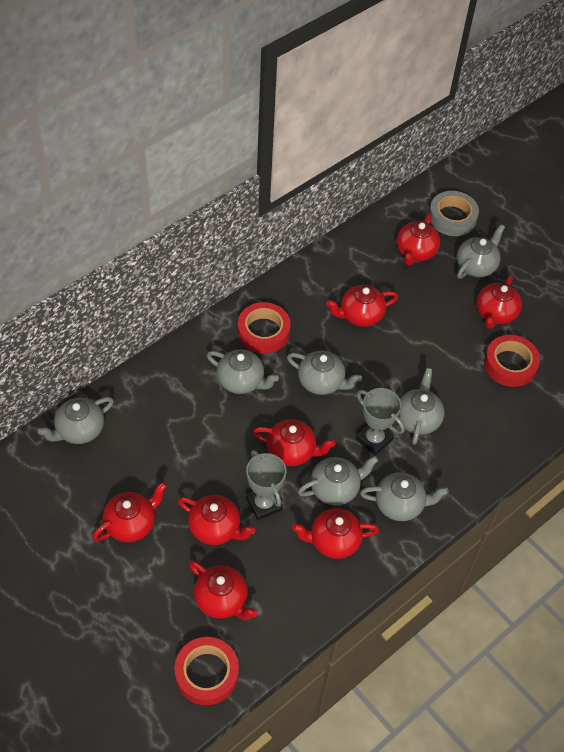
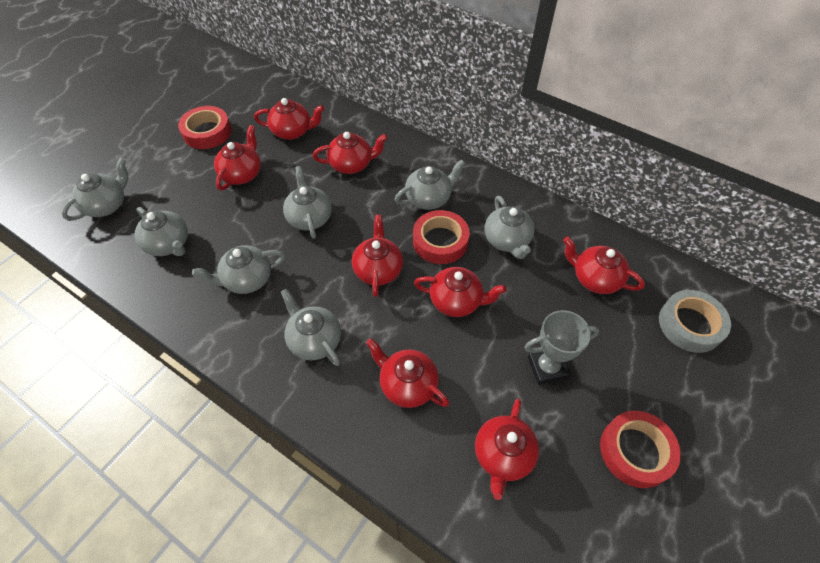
grey trophy: [246,450,286,521] [356,388,405,456] = 2 -> [524,310,599,385] = 1

